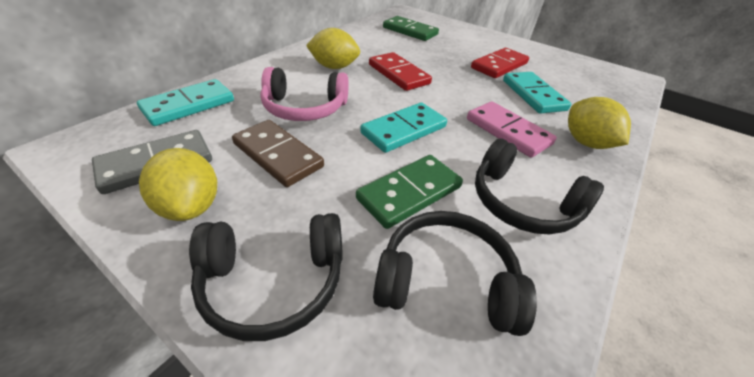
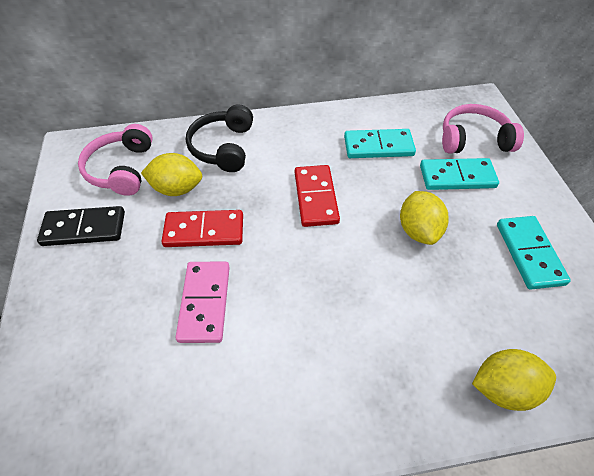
black domino: none = 0 -> [37,206,125,246] = 1
black headphones: [189,213,343,341] [373,211,537,336] [475,138,604,234] = 3 -> [186,104,253,172] = 1
brown domino: [232,120,324,187] = 1 -> none = 0
green domino: [356,155,463,229] [383,16,439,41] = 2 -> none = 0
grey domino: [92,130,212,194] = 1 -> none = 0
pink headphones: [260,67,349,121] = 1 -> [78,124,153,196] [442,104,524,154] = 2

